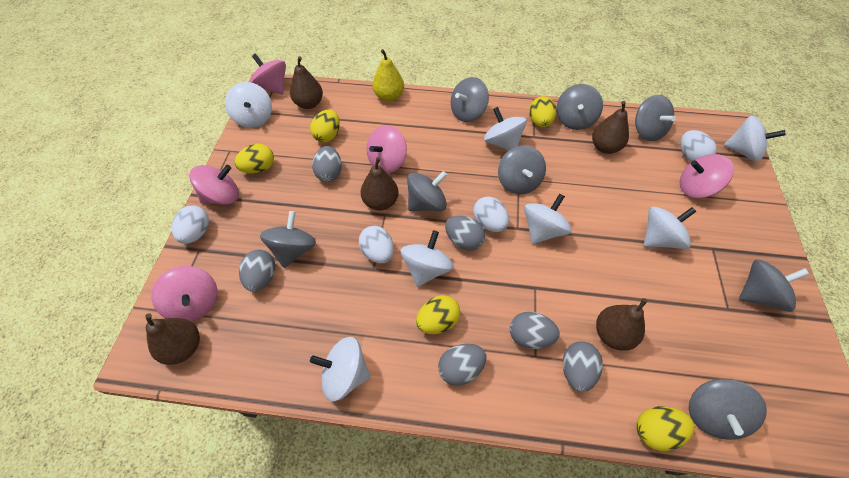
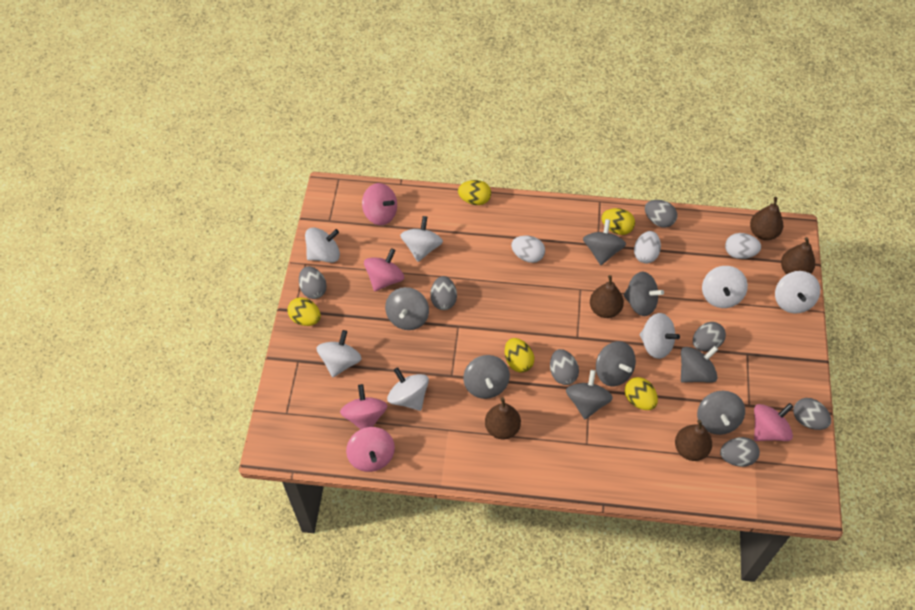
grey egg: [239,250,275,292] [312,146,342,182] [438,344,486,386] [445,216,485,251] [510,312,560,349] [563,341,603,392] = 6 -> [299,266,327,299] [430,276,457,310] [550,349,579,385] [645,200,677,227] [693,322,726,351] [720,437,760,467] [793,398,831,430] = 7
white egg: [172,206,209,244] [359,226,394,263] [473,196,509,232] [681,130,717,162] = 4 -> [511,236,545,263] [634,231,661,263] [725,233,761,259] = 3
yellow pear: [373,49,404,102] = 1 -> none = 0

